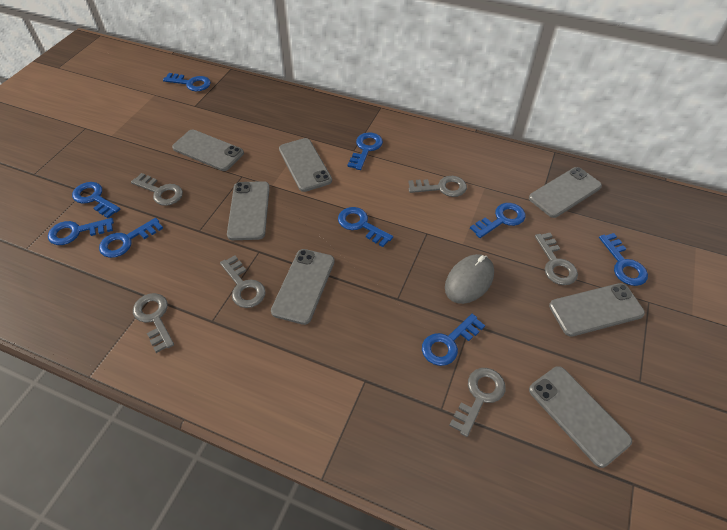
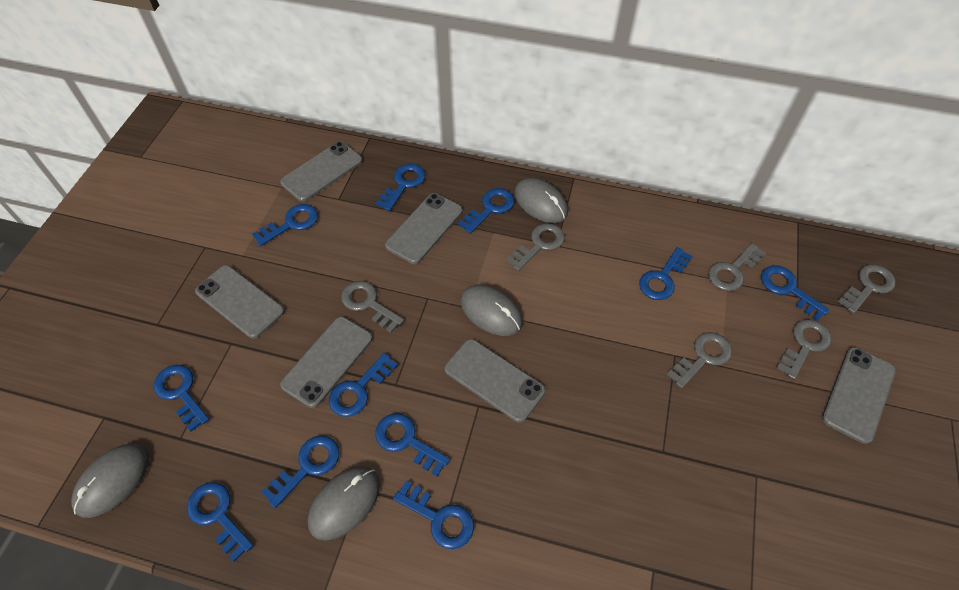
blue key: [48,218,114,245] [72,182,120,218] [99,218,163,258] [163,73,211,91] [338,207,393,247] [348,132,383,170] [422,314,485,366] [470,203,525,238] [599,233,648,286] = 9 -> [154,365,209,432] [187,482,254,562] [252,204,318,246] [261,435,340,508] [329,353,398,417] [375,413,450,476] [376,164,425,211] [393,480,474,549] [458,188,514,234] [639,247,692,300] [761,265,830,321] = 11
grey mouse: [445,254,494,304] = 1 -> [71,444,149,518] [308,466,380,541] [460,285,523,336] [514,178,568,223] = 4
grey phone: [172,130,244,171] [227,181,270,240] [271,249,335,325] [279,138,332,192] [529,167,602,218] [529,366,632,468] [549,283,645,337] = 7 -> [195,265,284,339] [280,141,363,202] [280,317,373,408] [385,193,463,264] [444,339,545,423] [822,347,896,444] = 6

